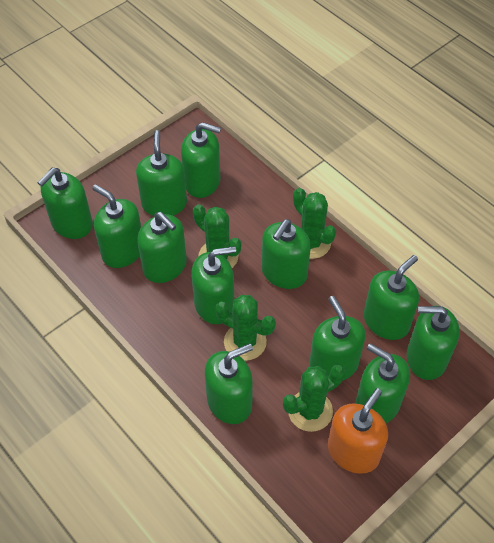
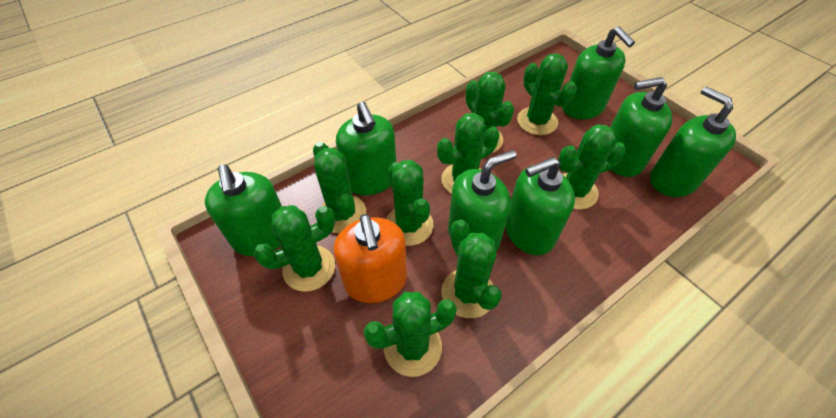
green cactus: [193,204,241,268] [215,295,276,361] [283,365,345,432] [293,188,336,259] = 4 -> [253,205,335,292] [313,142,366,233] [364,292,457,377] [386,160,434,246] [437,113,499,194] [441,220,502,318] [466,72,514,153] [517,54,577,135] [558,124,625,210] = 9
green soap dispenser: [37,168,93,239] [92,184,141,268] [136,130,187,216] [137,212,187,283] [181,122,221,198] [191,246,236,324] [205,343,253,424] [262,219,311,289] [309,296,366,380] [355,343,410,423] [364,255,419,340] [407,306,459,380] = 12 -> [205,165,282,256] [336,102,396,195] [448,150,516,252] [505,157,575,255] [562,27,635,120] [610,77,672,177] [650,86,736,197] = 7

